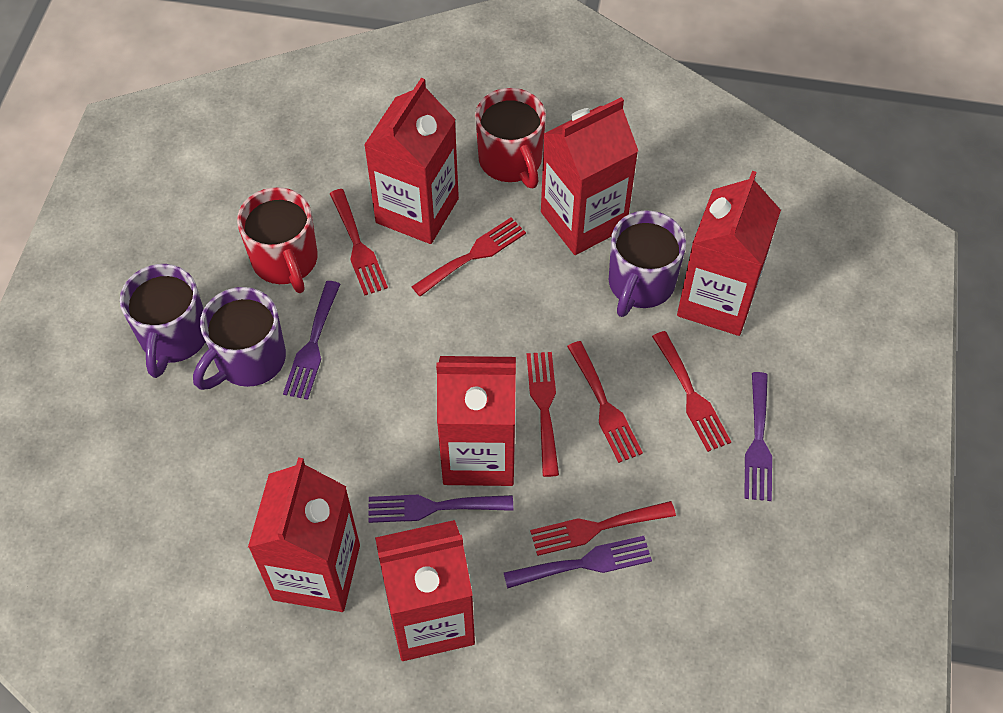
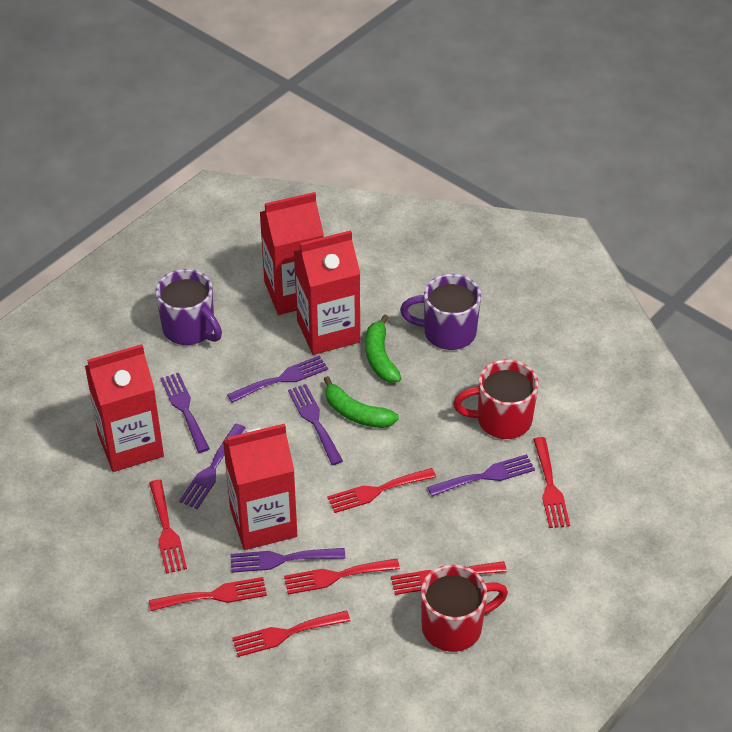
green banana: none = 0 -> [324,376,399,428] [365,314,402,383] = 2
purple fork: [283,281,340,400] [369,495,513,523] [504,536,652,589] [744,372,772,501] = 4 -> [160,373,210,453] [179,424,245,509] [227,355,328,403] [230,548,345,573] [288,384,343,465] [427,454,535,497] = 6
purple mug: [120,264,205,378] [193,287,286,390] [609,210,686,317] = 3 -> [155,269,222,345] [400,274,481,350] = 2
red carton: [248,457,360,612] [364,78,459,244] [375,520,475,661] [436,356,516,486] [541,97,638,255] [677,171,781,336] = 6 -> [85,344,164,472] [223,424,297,550] [260,192,324,315] [294,230,360,355] = 4
red fork: [329,189,388,295] [411,218,526,297] [527,352,559,477] [530,501,676,556] [567,341,643,463] [652,331,731,452] = 6 -> [149,480,187,574] [149,577,267,611] [232,610,350,657] [284,559,400,595] [327,468,436,513] [391,561,507,595] [533,437,570,528] = 7

